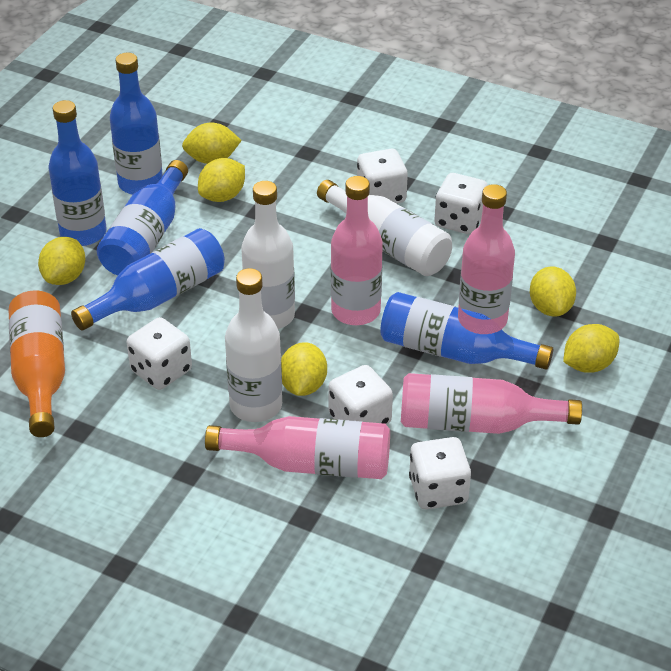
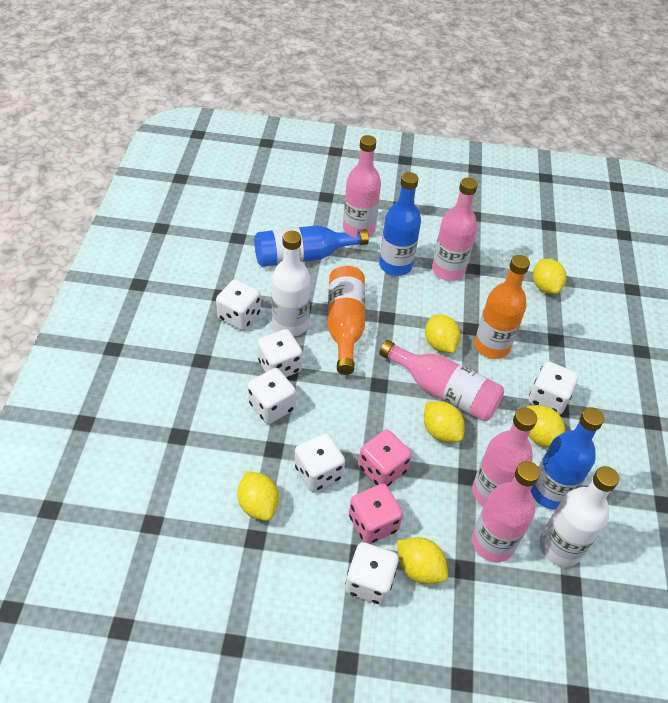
blue bottle: [49,100,107,246] [71,228,225,331] [97,160,188,275] [110,53,163,195] [380,292,553,370] = 5 -> [254,225,369,267] [379,172,421,276] [531,407,604,510] = 3
orange bottle: [9,290,65,437] = 1 -> [328,266,365,375] [474,255,530,359] = 2
pink bottle: [205,416,390,479] [331,176,383,325] [401,373,582,434] [458,184,515,329] = 4 -> [343,135,381,236] [379,340,504,421] [432,177,478,281] [472,408,537,507] [472,461,540,562] = 5
pink dice: none = 0 -> [349,484,403,544] [358,429,412,486] = 2
white bottle: [225,268,282,422] [241,181,295,329] [317,180,452,276] = 3 -> [272,231,311,336] [540,466,619,567] = 2
white dice: [127,317,192,390] [328,365,393,425] [357,149,408,203] [409,437,471,509] [434,173,488,234] = 5 -> [216,279,261,330] [248,368,296,424] [257,329,302,377] [295,433,345,492] [345,542,399,605] [529,361,578,415] = 6

